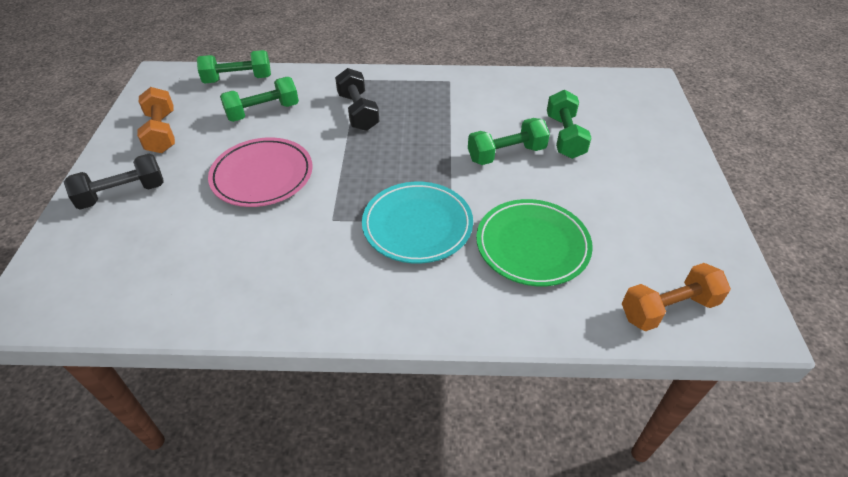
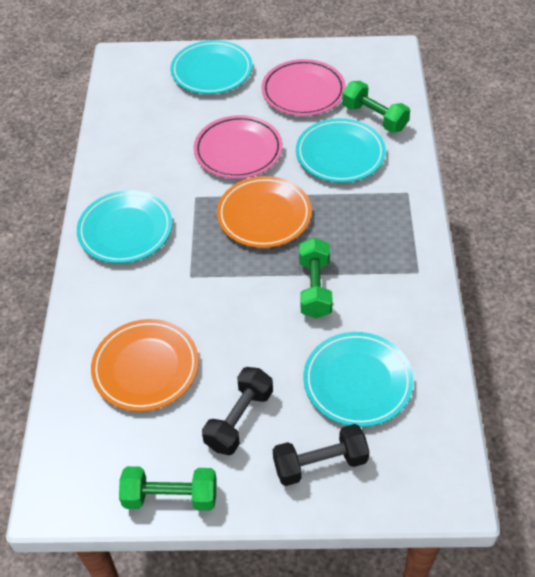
green dumbbell: [197,50,271,83] [220,77,299,122] [468,118,550,165] [547,90,592,159] = 4 -> [119,466,217,511] [299,238,333,319] [342,81,410,133] = 3
green plate: [476,199,593,286] = 1 -> none = 0
orange dumbbell: [137,87,175,153] [622,263,731,331] = 2 -> none = 0
orange plate: none = 0 -> [91,319,199,411] [217,176,312,248] = 2
pink plate: [208,137,313,207] = 1 -> [194,115,283,179] [262,59,346,116] = 2
turquoise plate: [362,182,473,264] = 1 -> [77,190,172,263] [171,40,253,94] [296,118,386,183] [303,332,414,427] = 4

